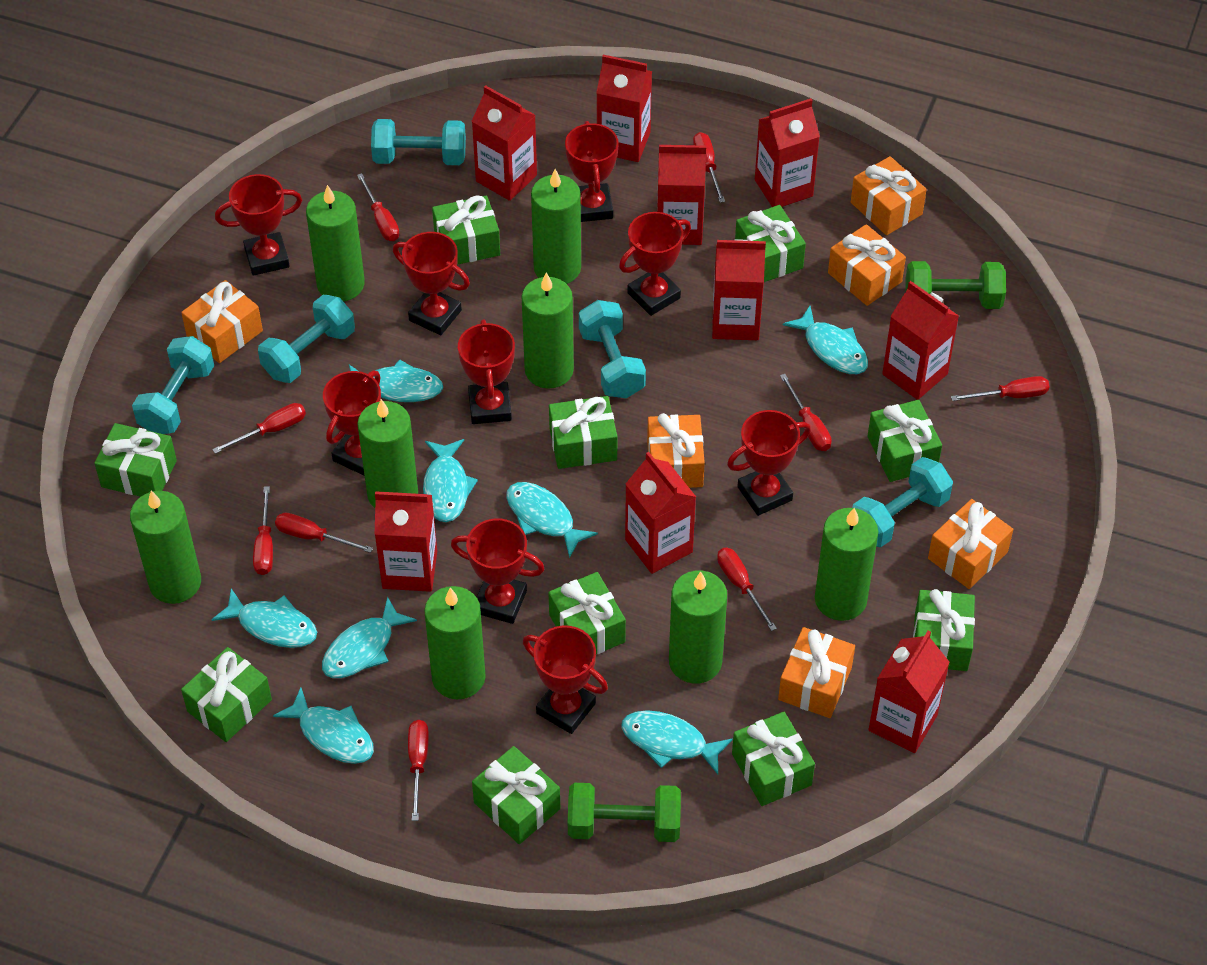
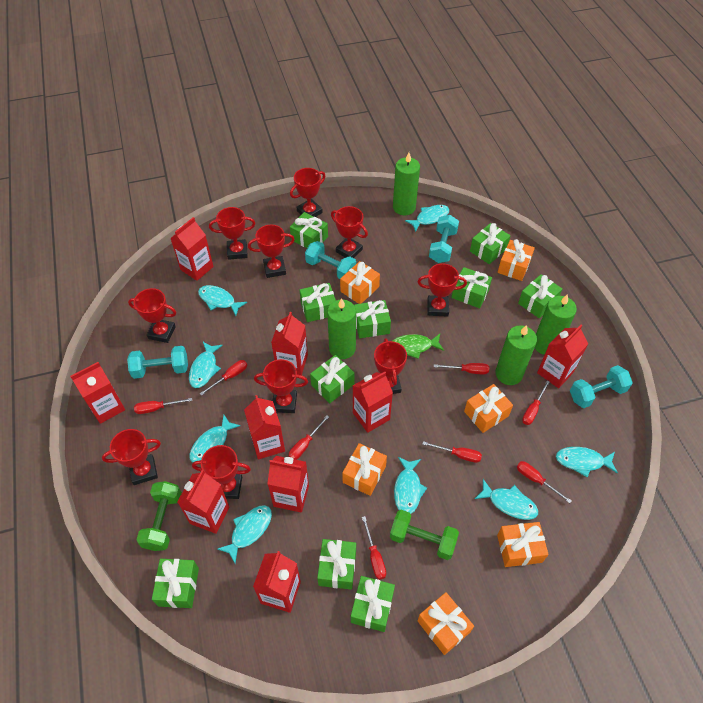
green candle: [130,490,201,604] [306,185,365,301] [357,399,418,508] [424,586,486,699] [522,272,574,389] [531,169,581,284] [669,570,727,684] [815,508,878,621] = 8 -> [327,298,356,359] [393,153,420,215] [495,325,537,385] [535,294,577,355] = 4
green fish: none = 0 -> [392,334,444,359] = 1
red screwdriver: [212,403,306,454] [253,486,273,575] [275,513,373,553] [357,173,399,241] [408,720,429,821] [693,132,725,203] [717,548,777,631] [780,374,832,451] [951,376,1049,401] = 9 -> [134,398,192,414] [200,360,247,396] [289,415,329,460] [362,516,386,580] [422,441,482,463] [434,363,489,374] [517,461,572,503] [522,380,550,425] = 8
red trophy: [215,174,302,276] [323,371,381,476] [393,232,470,335] [451,518,545,624] [458,320,515,424] [523,625,608,734] [565,121,619,222] [619,212,691,316] [727,410,811,516] = 9 -> [102,429,161,485] [128,288,176,343] [192,445,251,499] [209,207,255,260] [248,225,295,278] [254,359,308,413] [290,168,325,217] [331,206,368,258] [374,338,407,394] [417,263,467,317] = 10
turquoise dumbbell: [132,336,214,434] [258,295,355,383] [371,119,466,165] [579,300,646,398] [852,457,953,547] = 5 -> [127,346,188,379] [305,241,356,279] [429,215,459,263] [570,365,633,408] = 4

